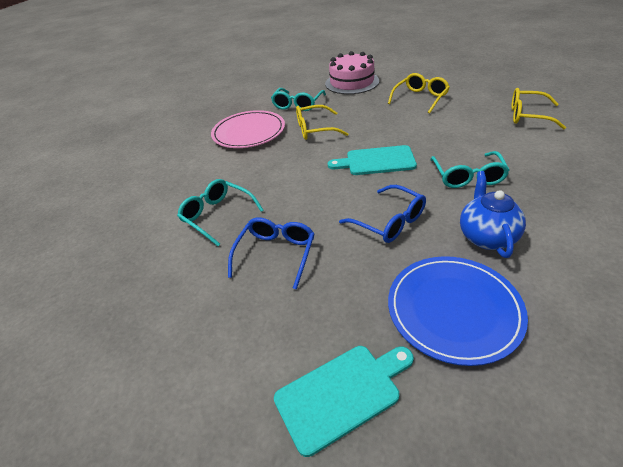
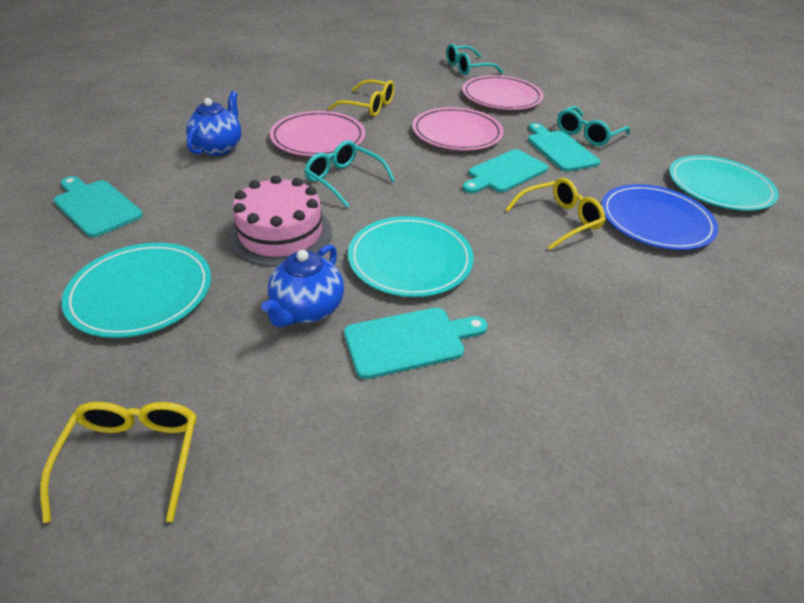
blue glasses: [228,217,315,289] [339,185,426,243] = 2 -> none = 0
blue teapot: [460,171,526,258] = 1 -> [186,91,242,156] [261,244,344,328] = 2
pink plate: [211,110,285,148] = 1 -> [270,111,365,156] [412,107,504,151] [462,75,543,110] = 3
turquoise cutting board: [274,346,414,457] [328,145,417,175] = 2 -> [54,176,143,237] [344,308,488,379] [462,149,548,193] [528,123,600,172] = 4
turquoise plate: none = 0 -> [62,243,211,338] [348,216,474,297] [669,155,779,211] = 3

